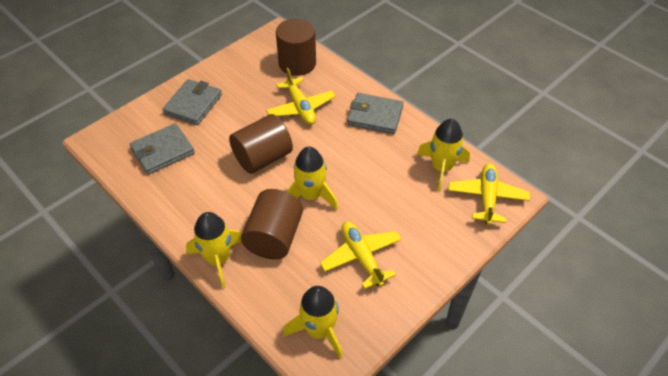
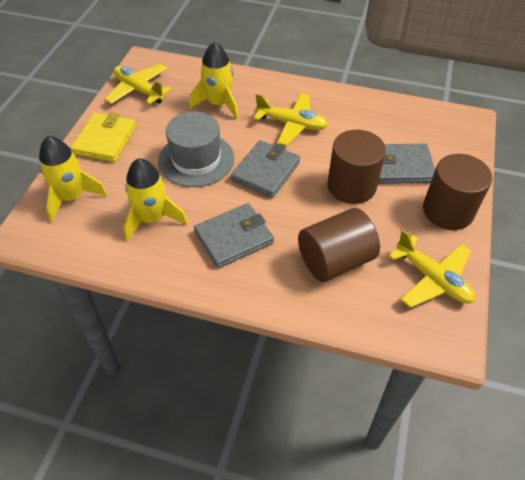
grey hat: none = 0 -> [158,112,234,187] = 1
yellow rocket: [186,212,242,288] [283,286,343,359] [287,147,338,210] [417,119,470,192] = 4 -> [39,136,107,222] [124,158,188,241] [189,42,239,119] = 3
yellow wallet: none = 0 -> [71,113,136,162] = 1

